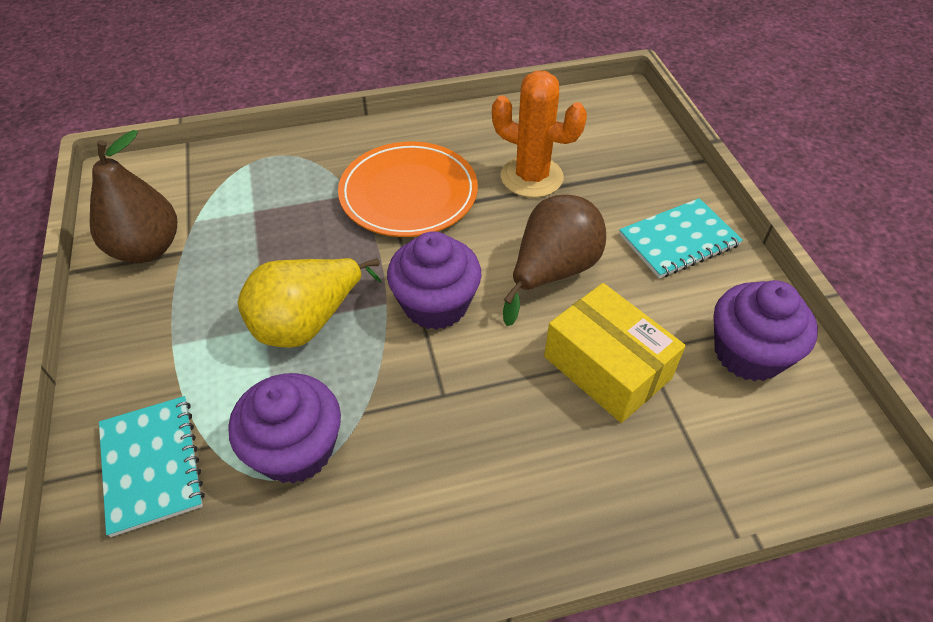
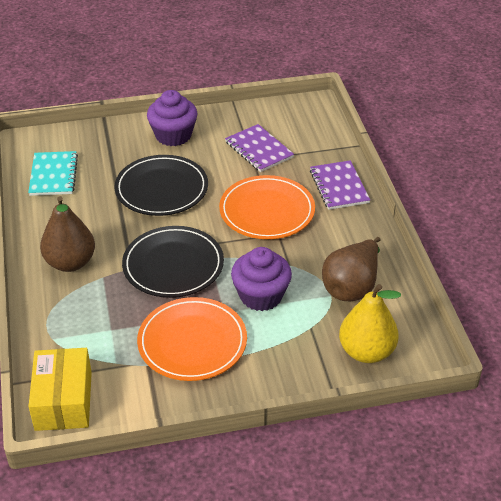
black plate: none = 0 -> [114,155,208,216] [122,226,224,298] = 2
orange cactus: [492,71,587,198] = 1 -> none = 0
orange plate: [338,142,478,237] = 1 -> [137,297,247,381] [219,175,315,239] = 2
purple cupcake: [228,373,341,483] [387,231,481,330] [714,280,818,381] = 3 -> [147,90,197,146] [231,247,292,311] = 2
purple notebook: none = 0 -> [225,124,294,172] [310,160,370,210] = 2
turquoise notebook: [99,396,205,537] [619,198,743,278] = 2 -> [28,151,78,196] = 1

